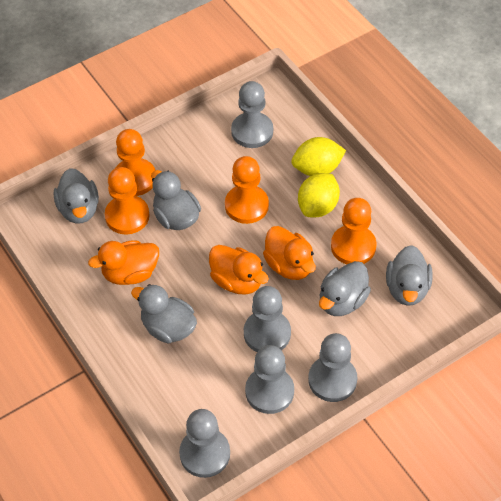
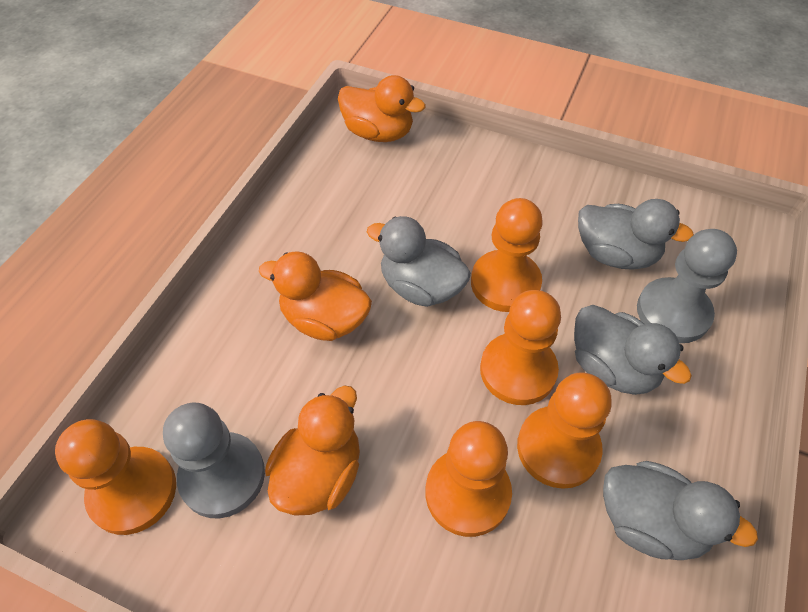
grey duck: [54,168,99,224] [131,284,197,343] [151,170,201,230] [319,261,371,316] [386,245,433,306] = 5 -> [367,216,471,307] [574,305,692,395] [578,199,694,270] [603,461,758,560] = 4
grey pawn: [179,409,230,478] [231,81,273,148] [244,286,291,352] [245,345,294,414] [308,333,357,402] = 5 -> [163,403,265,518] [637,229,737,343] = 2
orange pawn: [105,167,150,234] [116,129,155,196] [225,156,269,224] [331,198,377,264] = 4 -> [55,419,176,535] [425,421,512,537] [471,198,543,312] [480,290,561,405] [517,372,612,489] = 5
yellow lemon: [291,137,346,176] [298,173,340,218] = 2 -> none = 0

